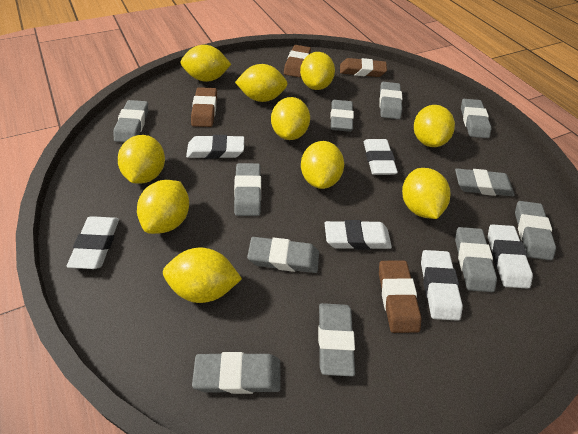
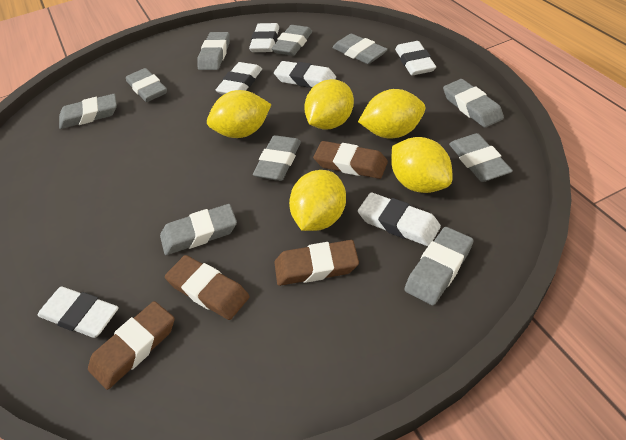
grey eraser: [114,100,148,142] [192,352,281,394] [234,163,261,216] [247,237,319,273] [318,303,355,377] [330,100,354,132] [379,82,402,119] [455,168,515,196] [455,227,497,292] [461,99,491,138] [515,201,556,260] = 11 -> [59,94,117,129] [126,68,167,102] [160,204,237,255] [197,32,230,70] [253,135,301,181] [271,25,312,56] [332,34,388,64] [404,227,474,305] [443,79,504,128] [449,133,513,182] = 10
yellow lemon: [118,135,165,184] [137,180,189,234] [163,248,242,303] [181,45,231,82] [235,64,287,102] [271,97,310,140] [300,52,335,90] [301,141,344,189] [402,168,450,219] [414,105,455,147] = 10 -> [207,90,272,138] [289,170,346,231] [304,79,354,130] [358,89,425,138] [391,137,453,193] = 5

